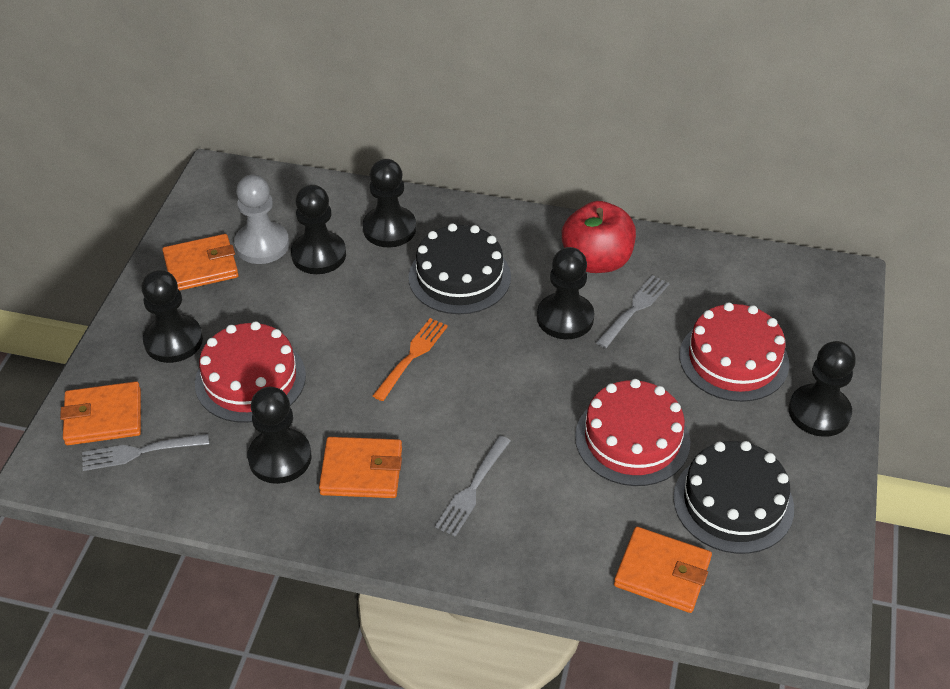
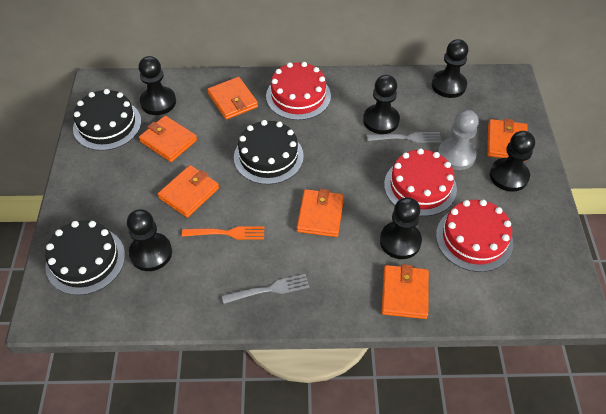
black cake: [409,223,511,314] [673,441,794,554] = 2 -> [45,220,125,295] [73,89,141,151] [234,120,304,185] = 3
grey fork: [82,434,209,471] [435,436,510,537] [596,275,670,348] = 3 -> [222,274,309,304] [367,132,441,143] = 2
orange wallet: [60,381,141,445] [162,234,239,291] [319,437,402,498] [614,527,712,613] = 4 -> [139,116,197,162] [158,165,219,218] [207,77,258,120] [297,189,344,237] [382,264,429,319] [487,119,528,158] = 6
red apple: [562,201,636,273] = 1 -> none = 0

